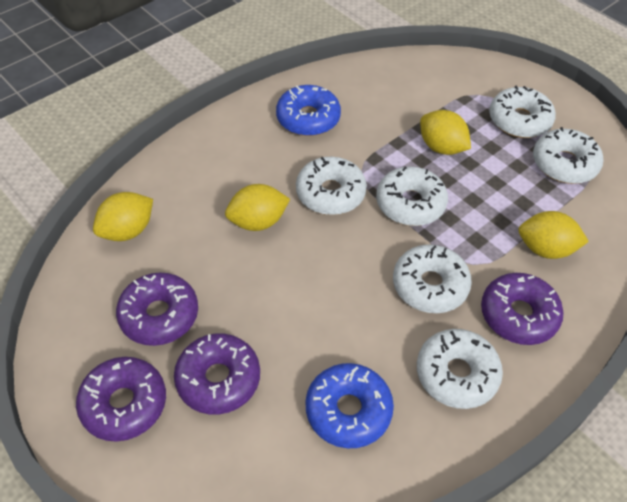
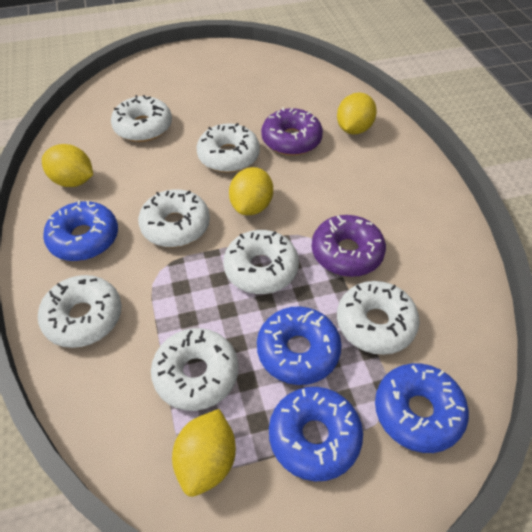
blue donut: [276,85,341,136] [306,363,394,448] = 2 -> [43,200,118,261] [257,306,342,385] [269,387,363,481] [375,363,469,453] = 4
purple donut: [76,357,166,442] [116,272,198,346] [174,333,260,415] [481,273,564,345] = 4 -> [261,107,323,156] [312,215,386,277] = 2
white donut: [296,157,367,215] [376,166,448,226] [393,244,472,313] [417,329,503,409] [489,86,556,138] [533,127,604,184] = 6 -> [38,275,122,348] [111,95,172,142] [138,189,210,247] [151,328,238,411] [197,123,260,173] [223,230,299,294] [337,281,420,355] = 7

